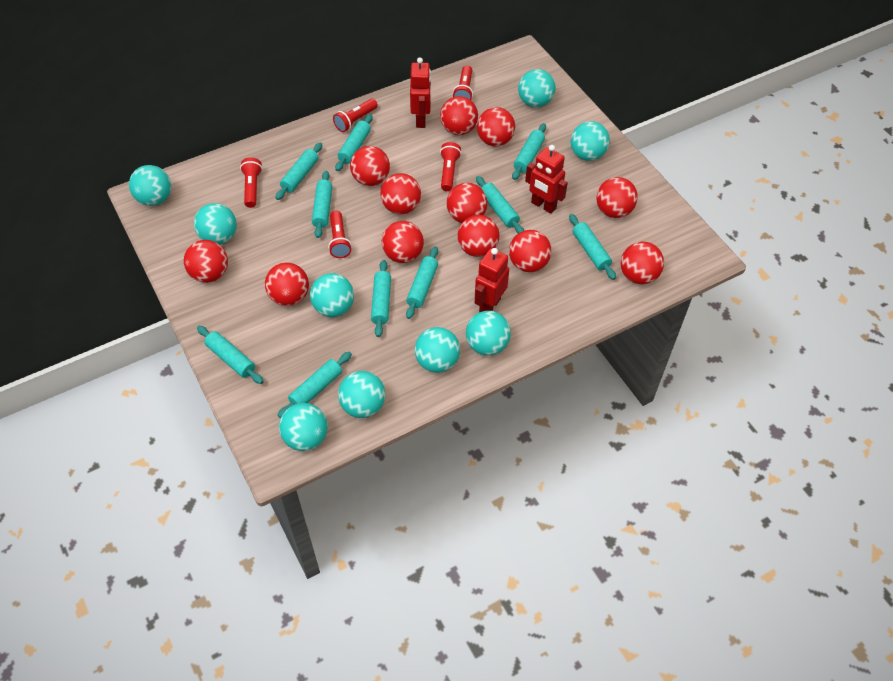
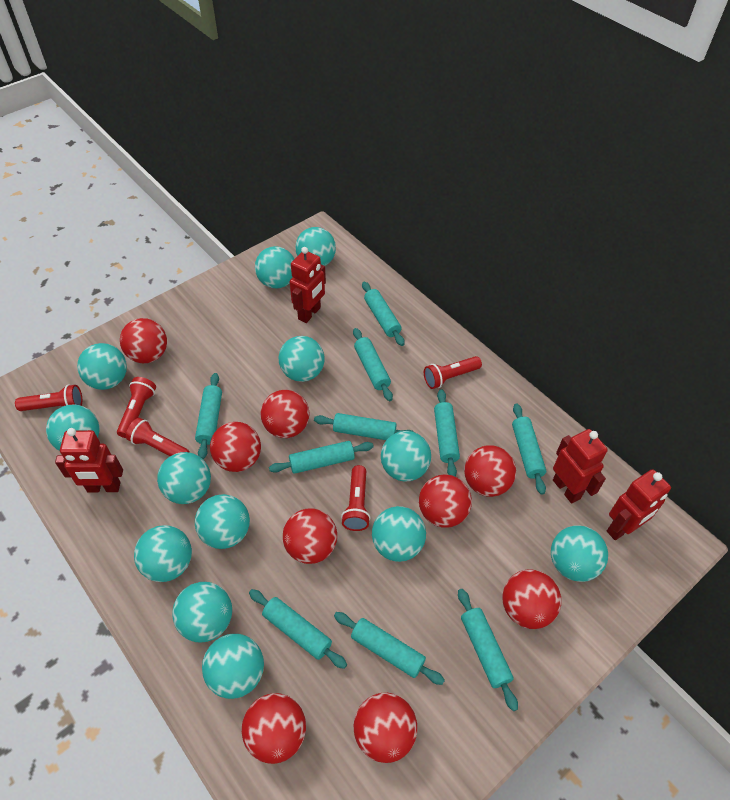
red ball: [184,240,228,283] [265,263,309,306] [350,146,390,186] [380,173,421,214] [382,221,424,263] [440,96,478,135] [447,183,487,223] [458,215,499,257] [477,107,515,147] [509,230,552,272] [597,177,638,218] [621,242,664,284] = 12 -> [120,318,167,363] [210,422,261,472] [242,693,306,764] [261,390,309,438] [283,508,337,564] [354,693,417,763] [419,474,472,528] [464,445,516,497] [502,569,561,629] = 9
red robot: [410,57,431,128] [475,248,509,312] [525,145,568,214] = 3 -> [55,428,123,493] [290,247,326,323] [553,429,608,504] [607,469,671,540] = 4
turquoise ball: [129,165,171,206] [194,203,237,245] [279,403,328,451] [310,273,354,317] [338,371,385,418] [415,327,460,373] [466,311,511,356] [518,69,555,107] [571,121,610,161] = 9 -> [46,405,100,451] [77,343,127,390] [134,525,192,582] [157,452,211,504] [172,582,232,642] [195,494,250,549] [202,634,264,699] [255,246,294,289] [279,336,325,382] [295,227,336,266] [372,506,426,562] [381,431,431,482] [551,525,608,582] = 13

